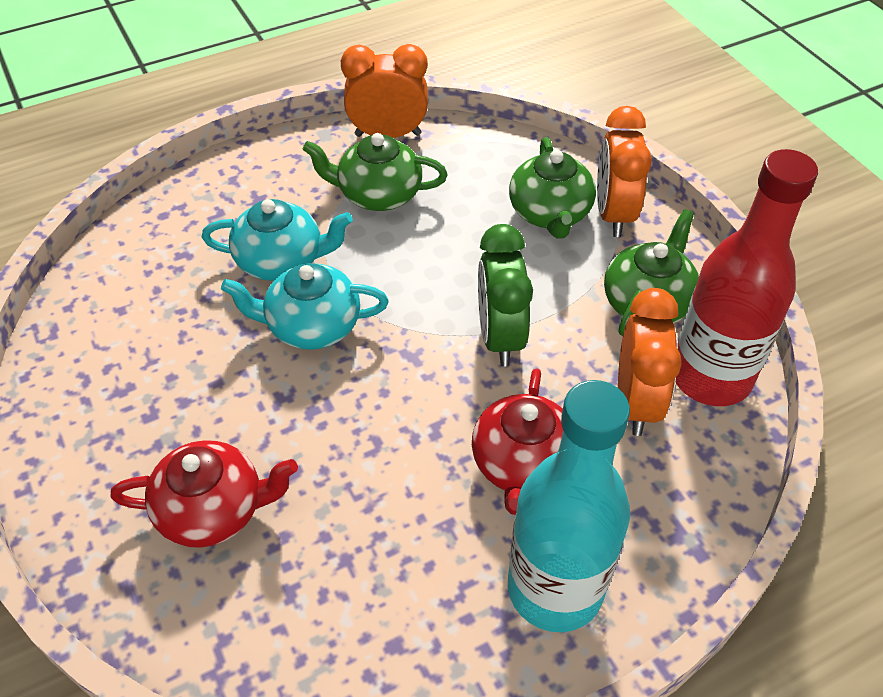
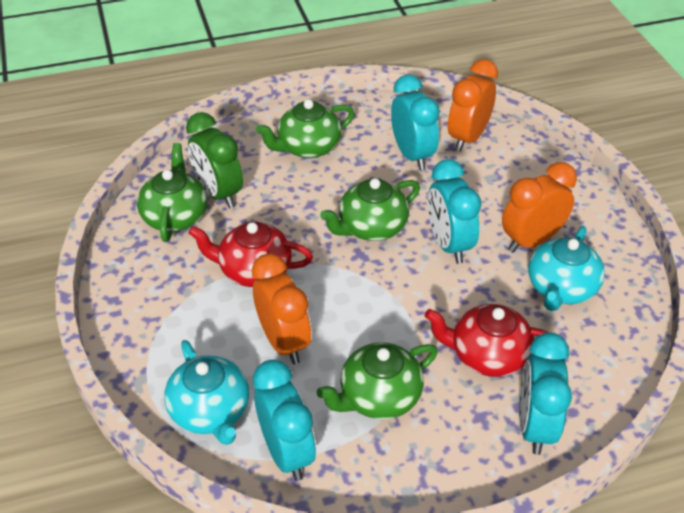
green teapot: [303,133,448,211] [509,137,596,239] [604,209,699,336] = 3 -> [137,143,207,242] [256,99,355,158] [317,342,438,419] [320,178,420,241] = 4
red bottle: [675,149,818,406] = 1 -> none = 0
turquoise bottle: [508,380,630,632] = 1 -> none = 0
turquoise clock: none = 0 -> [253,360,316,481] [391,75,440,170] [428,159,481,264] [519,332,572,455] = 4

